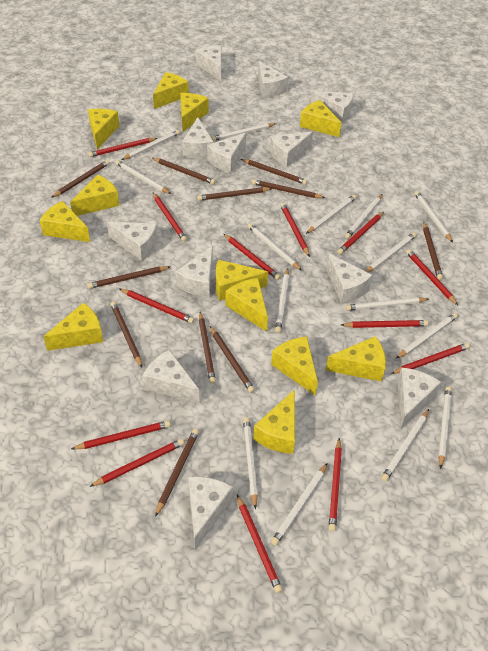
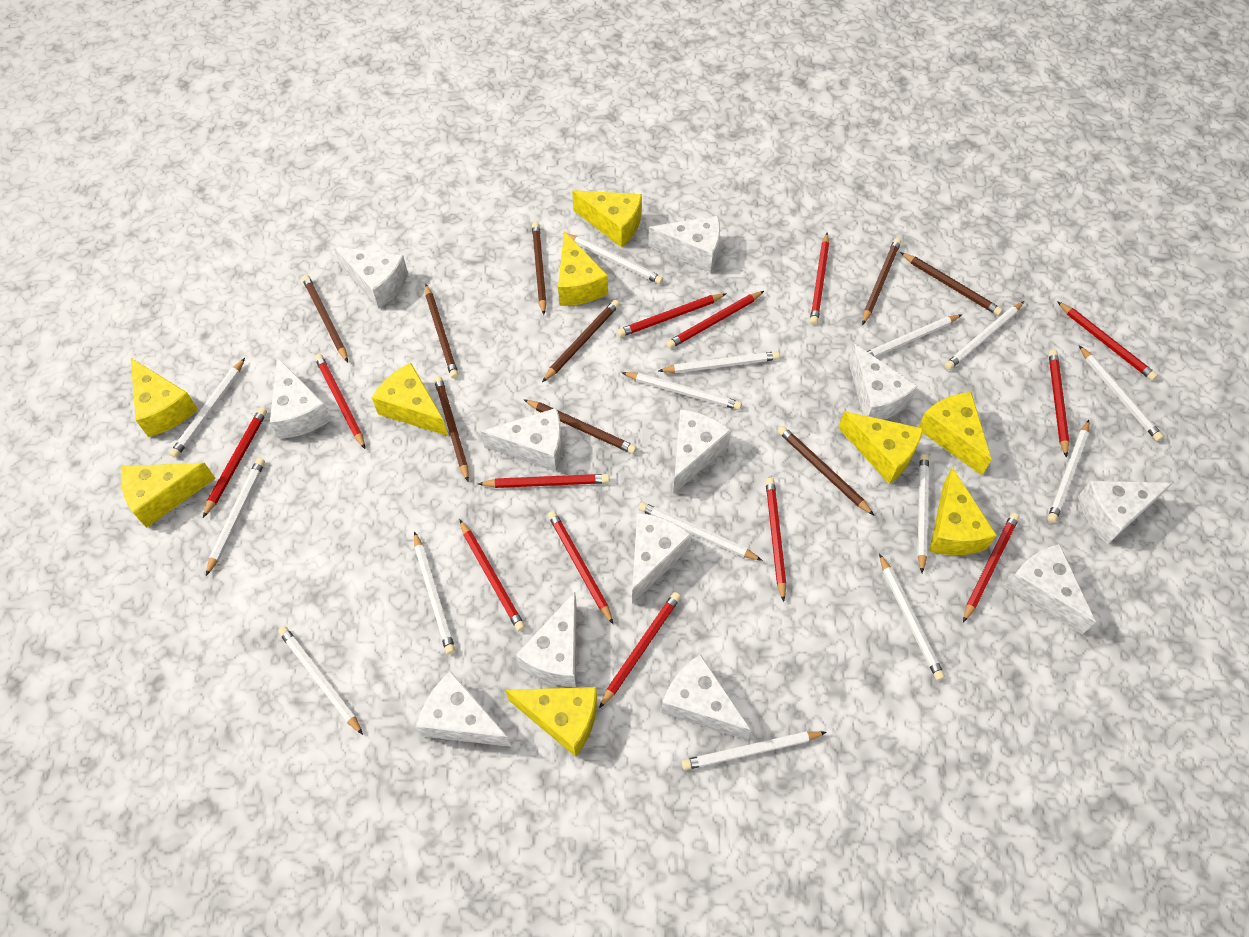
brown pencil: [51,160,110,198] [87,266,170,289] [110,302,142,368] [152,158,216,185] [155,429,199,517] [197,187,272,201] [199,312,216,384] [210,326,255,393] [241,159,307,185] [252,179,325,198] [423,222,443,280] = 11 -> [302,275,348,362] [425,284,459,379] [434,376,469,481] [523,399,637,454] [532,222,547,315] [542,300,620,382] [778,426,874,515] [862,238,901,325] [900,252,1003,316] = 9
yellow cheese: [40,201,90,242] [43,303,103,351] [70,175,119,216] [88,109,119,149] [153,72,189,109] [180,93,209,132] [216,260,268,301] [226,278,268,332] [253,389,295,454] [271,336,318,396] [300,100,342,137] [326,336,386,381] = 12 -> [121,463,216,528] [131,358,198,437] [372,363,448,436] [505,687,597,757] [558,231,608,306] [572,190,642,248] [838,411,923,484] [918,392,992,475] [929,467,997,555] = 9

